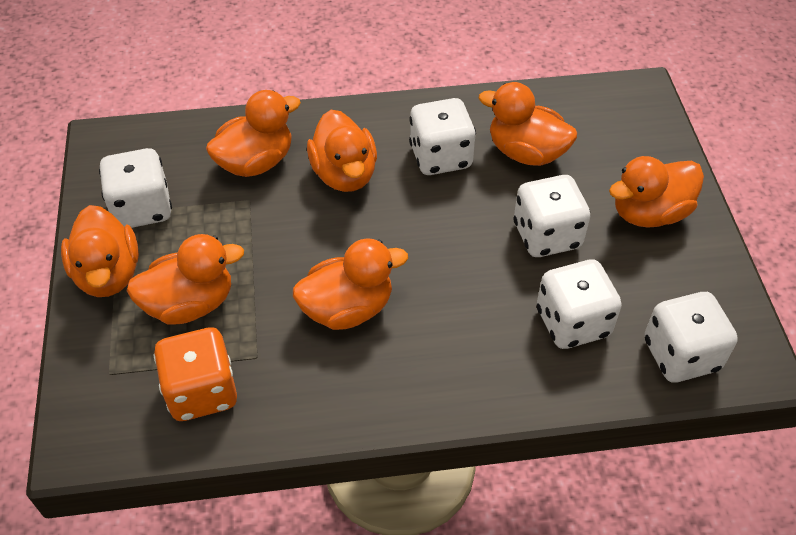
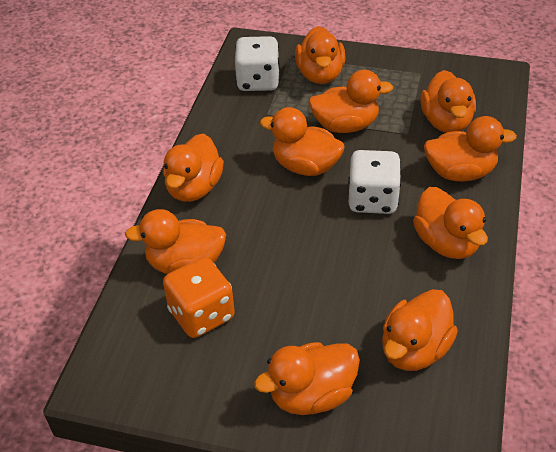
orange duck: [61,205,139,297] [127,234,244,325] [206,90,301,177] [293,238,408,330] [307,110,377,192] [479,82,577,166] [609,156,704,228] = 7 -> [125,209,226,274] [163,134,224,202] [254,342,360,415] [260,107,345,176] [295,26,345,84] [309,70,393,133] [382,289,458,371] [413,187,488,259] [420,70,476,133] [424,116,517,182] = 10
white dice: [99,148,172,228] [409,98,476,175] [514,175,591,257] [537,259,622,349] [644,292,738,382] = 5 -> [235,36,280,91] [348,150,401,214] = 2

